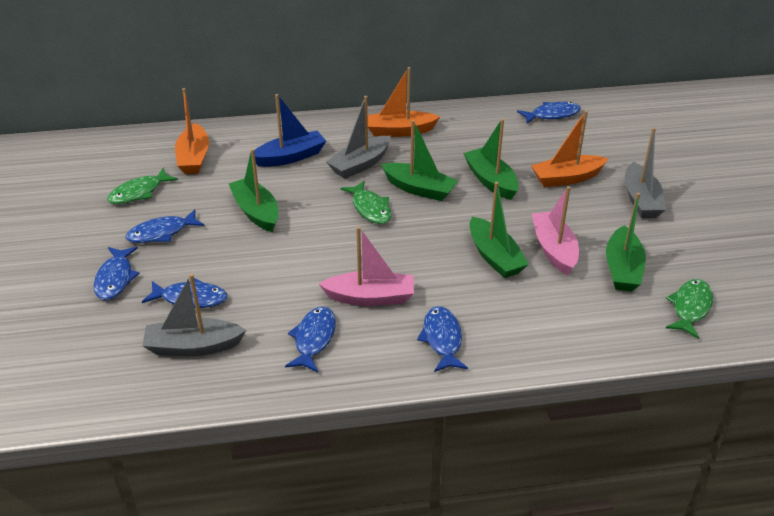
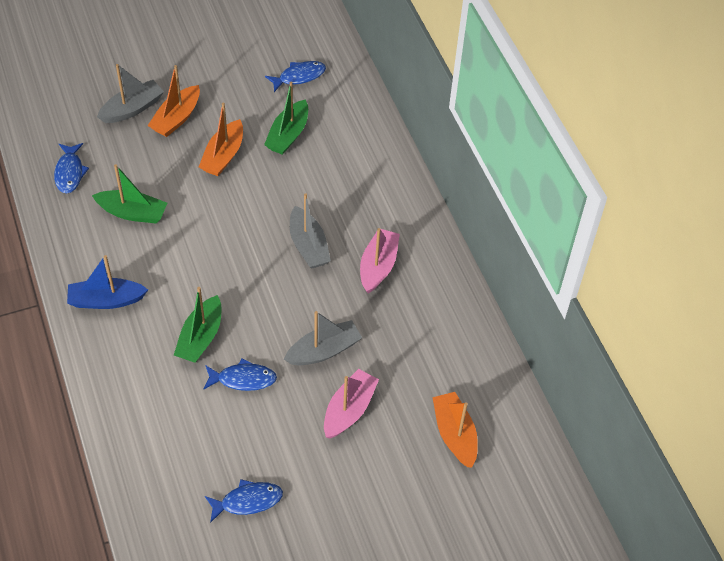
blue fish: [94,247,140,300] [126,209,204,243] [142,278,227,308] [285,307,336,373] [417,306,468,372] [517,102,581,124] = 6 -> [54,143,89,193] [204,358,277,391] [205,479,283,523] [265,61,326,92] = 4
green boat: [229,149,278,232] [381,120,458,201] [463,119,519,200] [470,182,529,278] [606,193,646,291] = 5 -> [92,164,167,223] [174,287,221,363] [264,82,308,155] = 3
green fish: [107,168,178,204] [341,181,391,224] [666,279,713,339] = 3 -> none = 0

